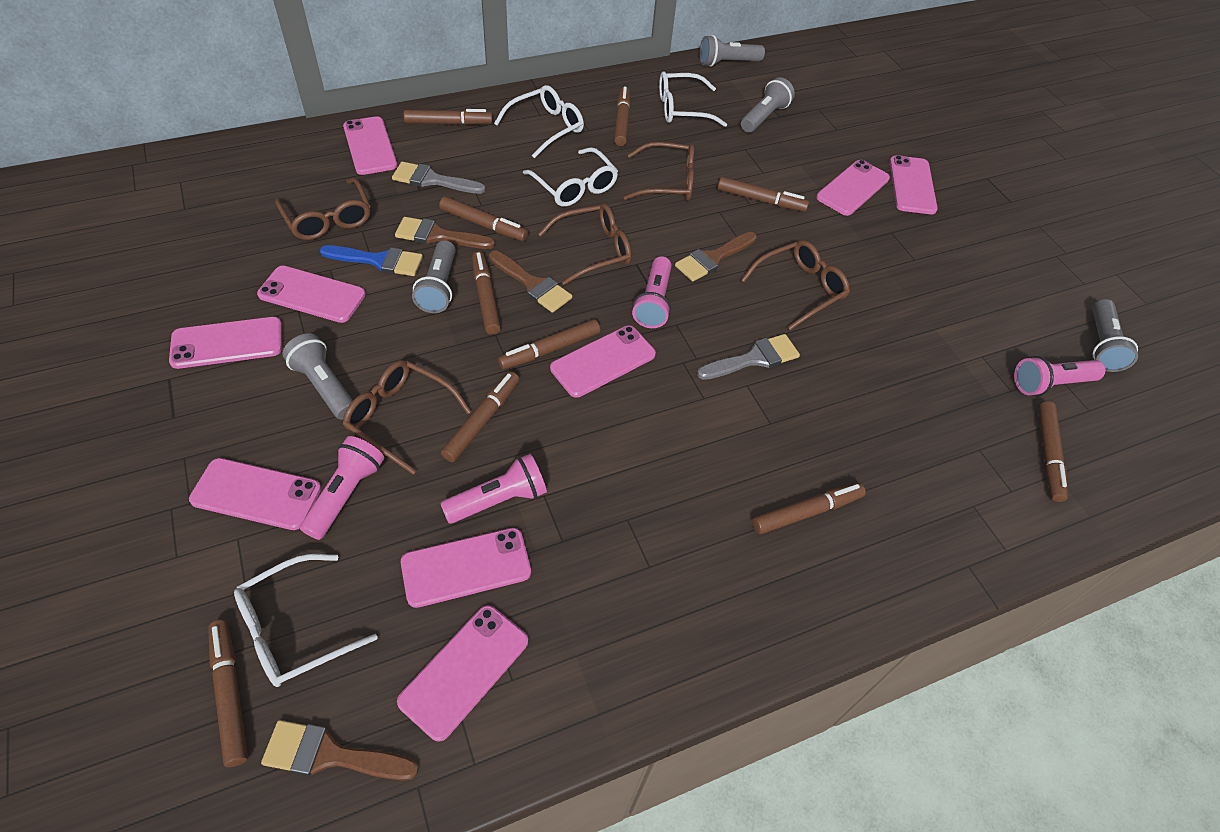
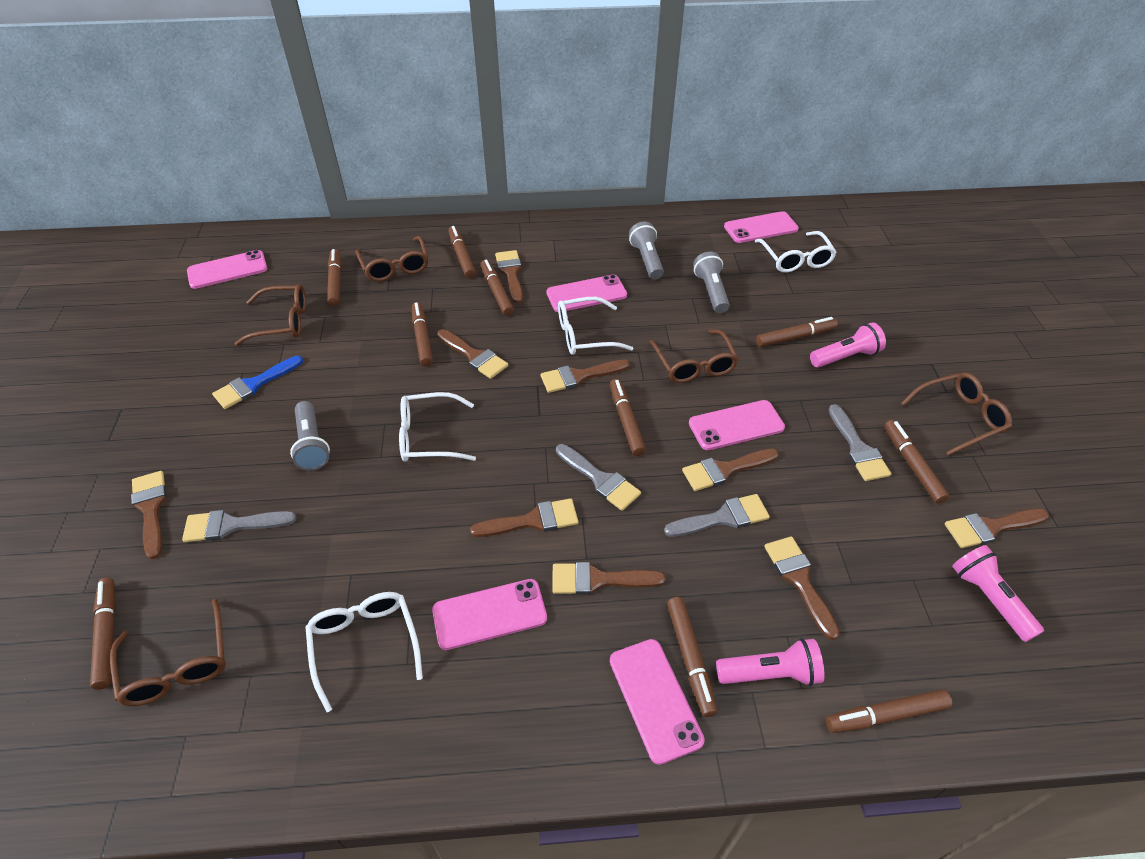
brown brush: [261,720,419,780] [395,217,495,249] [489,251,572,313] [675,232,757,282] = 4 -> [131,471,167,559] [437,329,508,379] [470,498,578,537] [495,250,523,303] [541,360,630,393] [552,562,666,595] [682,449,779,491] [764,536,840,640] [945,509,1049,548] = 9
grey brush: [392,162,486,194] [697,334,800,380] = 2 -> [182,510,296,542] [556,444,641,511] [664,494,770,537] [829,404,891,481] = 4
grey flashlight: [282,333,353,420] [412,240,456,313] [700,35,765,67] [741,77,795,132] [1092,299,1138,372] = 5 -> [290,401,330,471] [629,222,664,279] [693,252,730,313] = 3
pink flashlight: [300,436,384,540] [440,454,547,524] [632,256,672,328] [1014,356,1105,396] = 4 -> [716,638,825,686] [810,322,886,368] [952,545,1044,642] = 3
pink phone: [169,317,282,369] [189,458,321,530] [257,266,366,323] [343,116,397,175] [397,605,528,742] [401,528,531,608] [550,325,656,398] [816,160,890,216] [890,155,938,214] = 9 -> [187,250,267,289] [432,579,547,650] [546,274,627,312] [610,639,705,765] [689,400,785,450] [724,211,799,243] = 6

